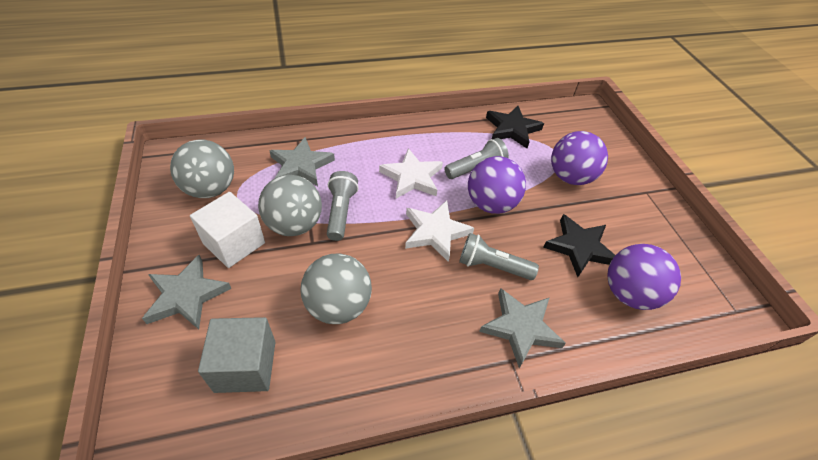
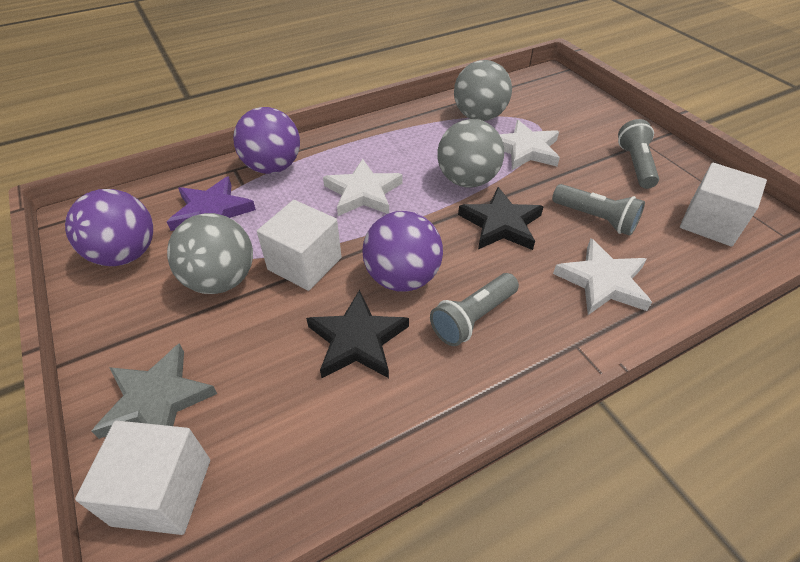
grey cube: [198,317,275,393] = 1 -> none = 0
grey star: [142,255,231,329] [269,137,335,186] [479,288,566,368] = 3 -> [92,343,217,439] = 1
purple star: none = 0 -> [167,176,256,231] = 1
white cube: [190,192,265,268] = 1 -> [75,421,210,535] [257,200,342,291] [680,163,767,247] = 3
white star: [379,148,443,199] [405,201,474,262] = 2 -> [323,159,402,216] [499,120,560,170] [553,238,652,315] = 3

